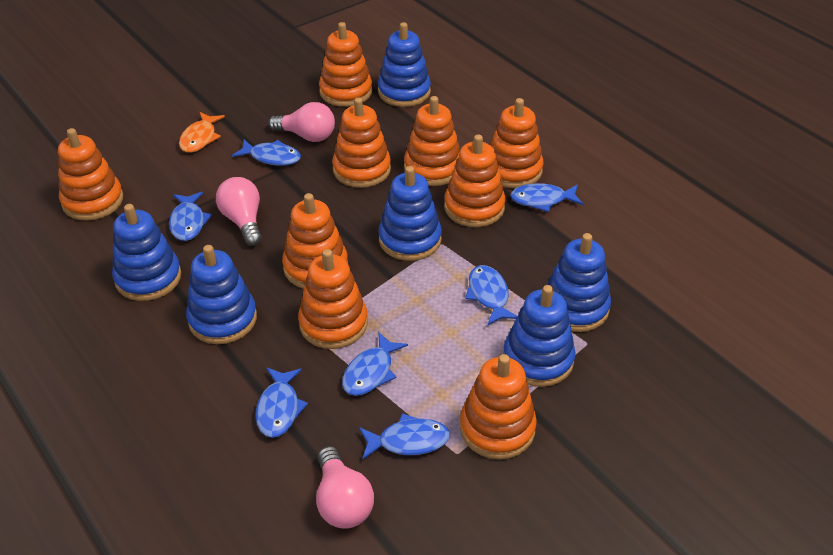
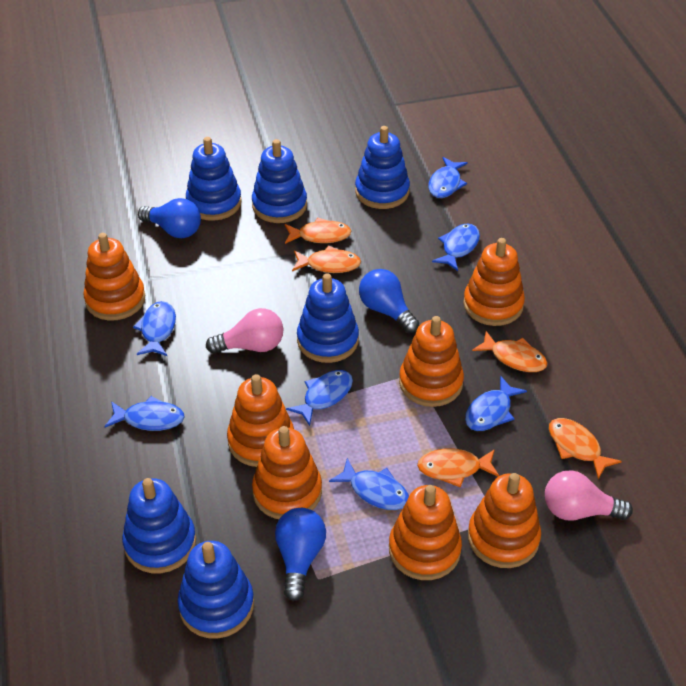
blue light bulb: none = 0 -> [138,198,201,238] [275,508,326,601] [359,269,419,333] = 3
orange fish: [179,112,225,153] = 1 -> [285,217,351,244] [292,246,361,273] [417,448,499,488] [472,331,547,372] [549,418,622,479] = 5
orange stacking toy: [58,128,123,221] [282,193,348,289] [298,249,368,349] [319,22,372,107] [332,97,391,188] [404,96,460,186] [444,134,506,227] [460,354,537,459] [490,98,543,188] = 9 -> [83,233,145,320] [227,374,294,467] [252,426,322,519] [389,485,462,580] [399,316,464,407] [463,238,525,326] [468,473,541,568] = 7
pink light bulb: [216,177,262,246] [268,102,335,142] [316,446,374,529] = 3 -> [206,308,284,354] [545,470,633,520] = 2

